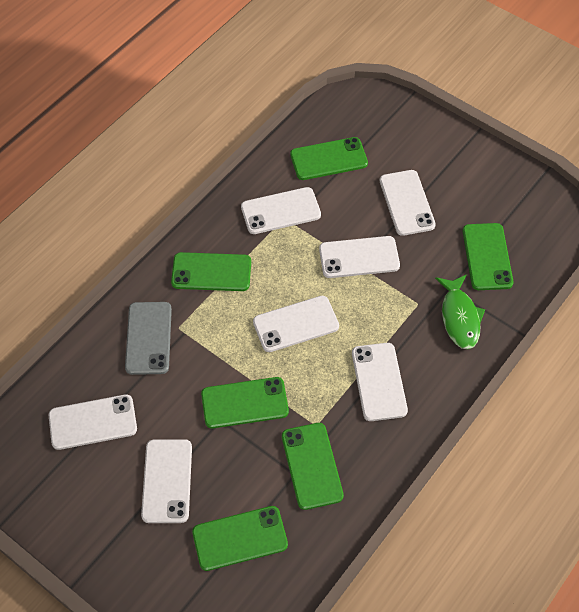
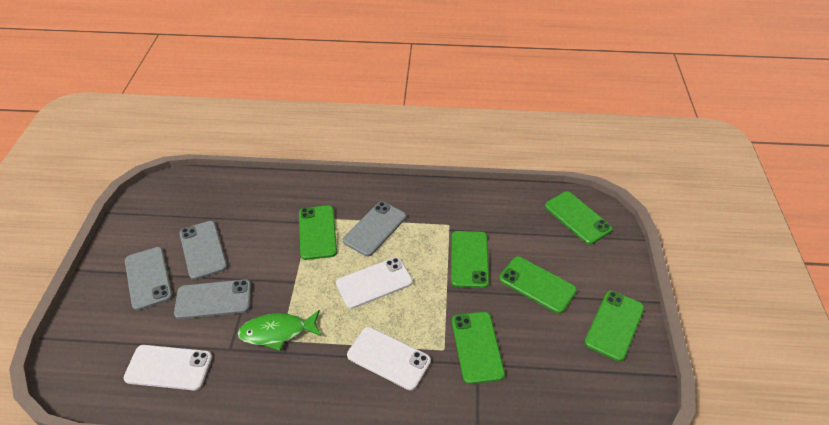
grey phone: [125,302,172,375] = 1 -> [125,247,172,310] [174,279,251,319] [180,221,227,280] [343,202,406,256] = 4
white phone: [49,394,137,450] [141,439,192,523] [241,187,321,234] [253,296,339,352] [319,236,400,278] [352,343,408,421] [380,170,436,236] = 7 -> [123,345,212,390] [336,257,413,309] [347,327,431,390] = 3

